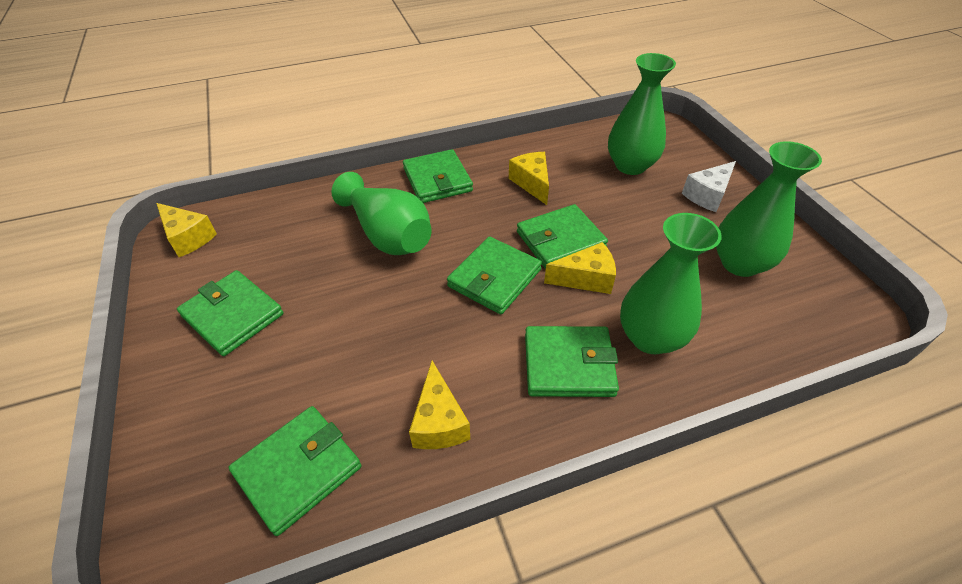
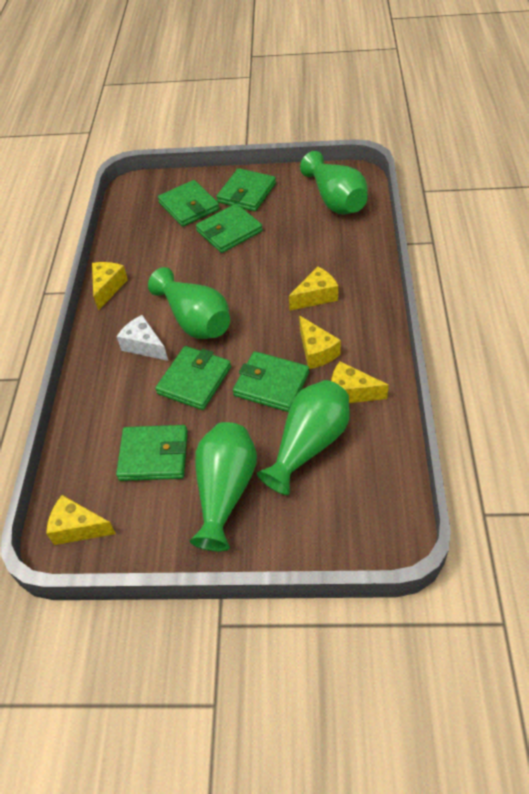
yellow cheese: [156,203,217,257] [409,361,470,449] [509,152,549,205] [544,242,616,294] = 4 -> [46,495,116,545] [92,262,128,311] [289,267,338,311] [299,316,341,369] [331,361,389,403] = 5

